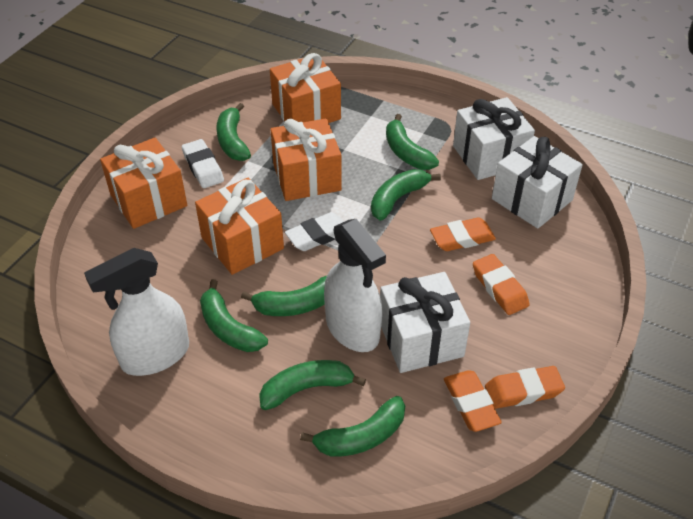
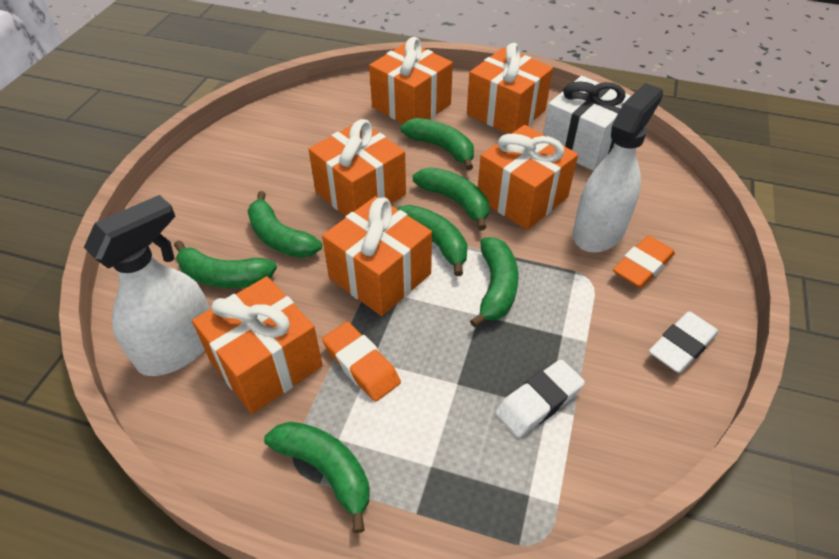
orange eraser: [430,217,496,251] [444,370,502,432] [473,254,530,315] [485,366,565,409] = 4 -> [322,322,401,402] [613,236,675,288] = 2
orange gift: [100,138,187,229] [195,178,284,275] [270,53,341,123] [270,118,342,201] = 4 -> [192,276,323,414] [308,119,406,216] [322,196,432,316] [369,37,453,124] [467,43,553,134] [478,125,578,230] = 6
white gift: [380,272,470,373] [453,97,535,180] [492,136,583,229] = 3 -> [543,76,631,171] = 1

